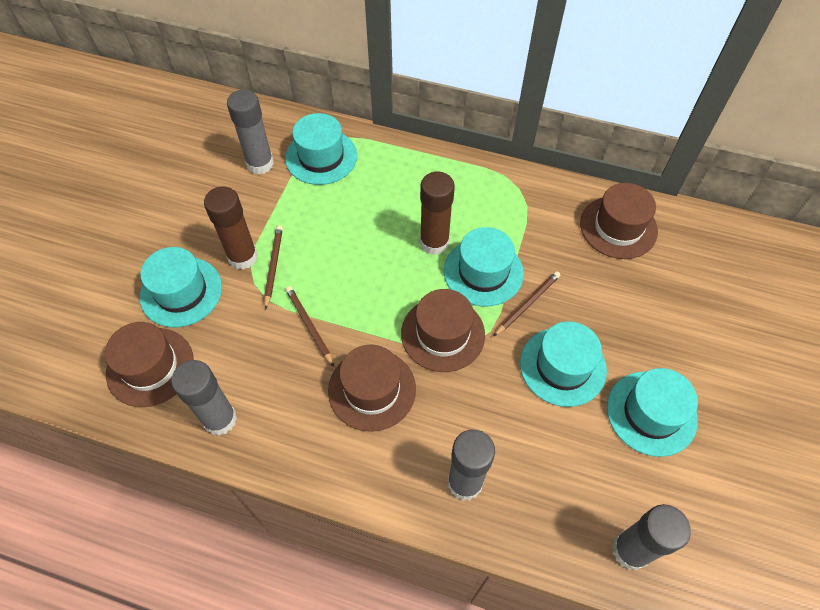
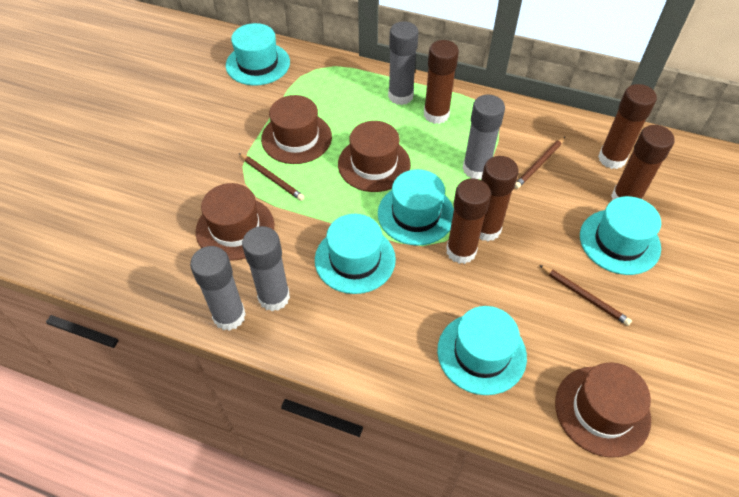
brown glue stick: [204,186,258,269] [420,171,455,255] = 2 -> [424,40,459,124] [446,178,491,264] [479,156,519,241] [598,84,657,169] [611,125,674,200] = 5

